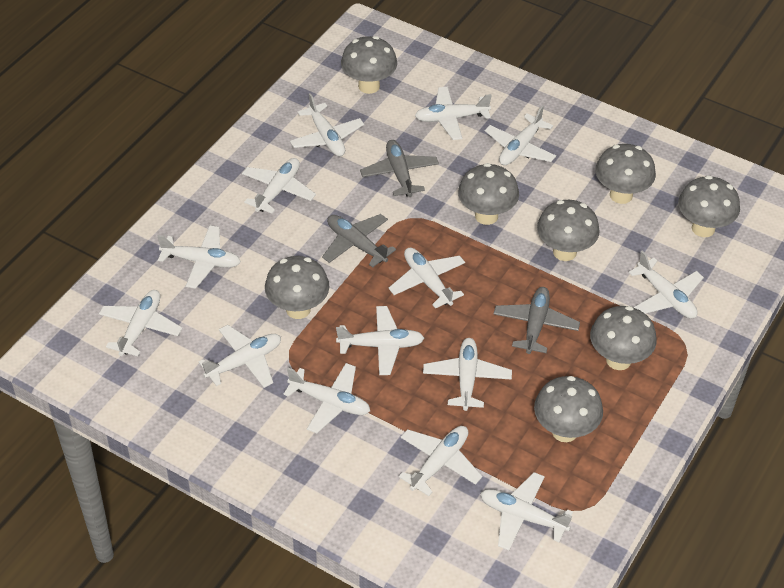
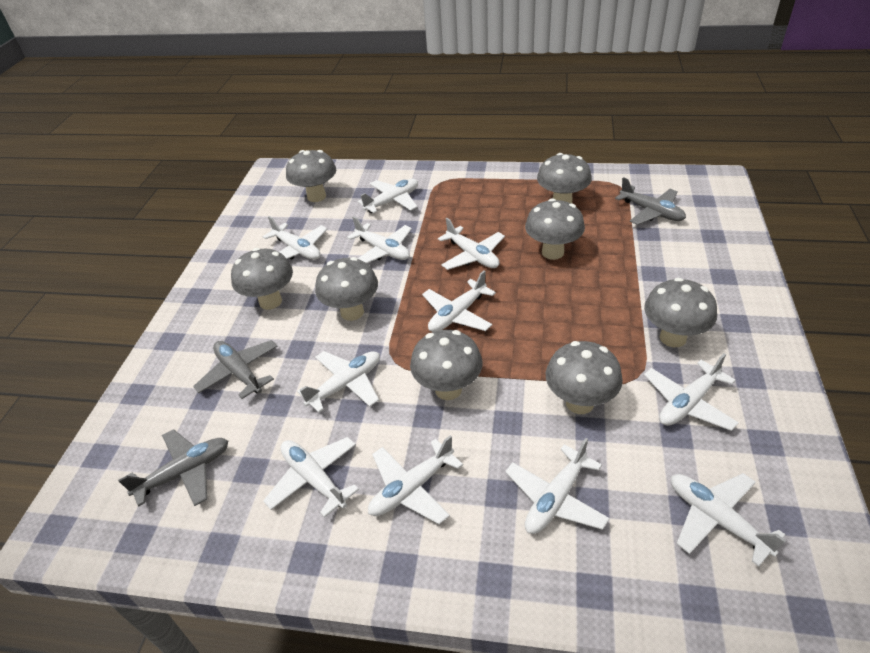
white plane: [99,290,182,356] [157,225,241,289] [199,325,281,388] [242,158,316,214] [283,363,370,433] [290,93,364,157] [336,306,424,375] [388,247,465,309] [399,426,482,496] [415,87,492,140] [423,338,512,411] [480,472,573,551] [485,106,556,165] [629,251,704,319] = 14 -> [263,216,327,260] [263,437,359,518] [297,351,380,413] [347,216,412,263] [357,179,418,213] [368,435,463,524] [422,270,496,332] [438,218,505,270] [505,438,610,534] [644,354,739,431] [671,473,786,567] = 11

